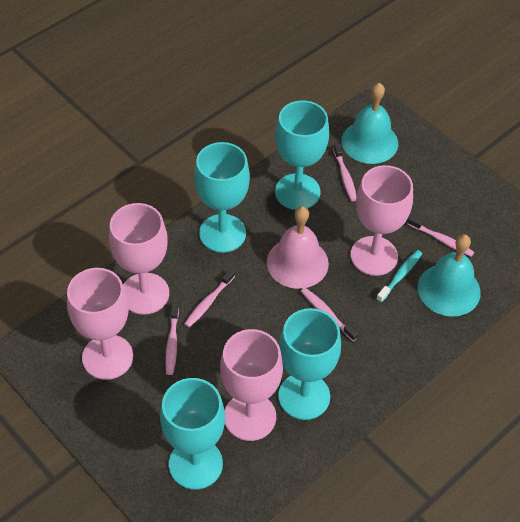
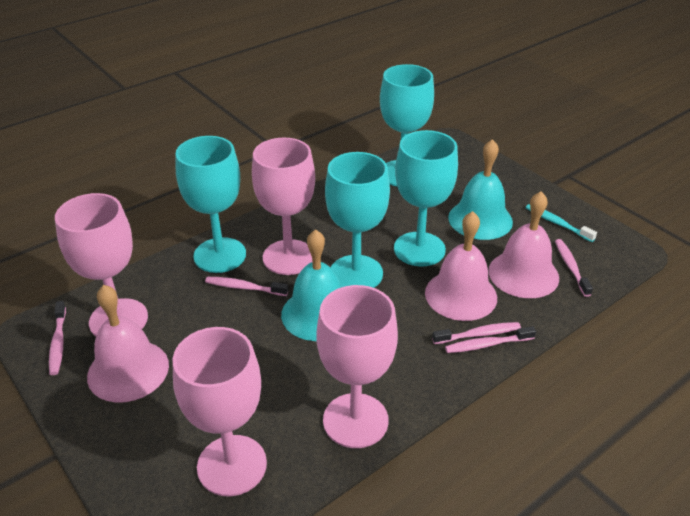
pink bell: [267,206,329,289] = 1 -> [87,285,169,402] [425,211,497,321] [488,191,559,298] = 3

